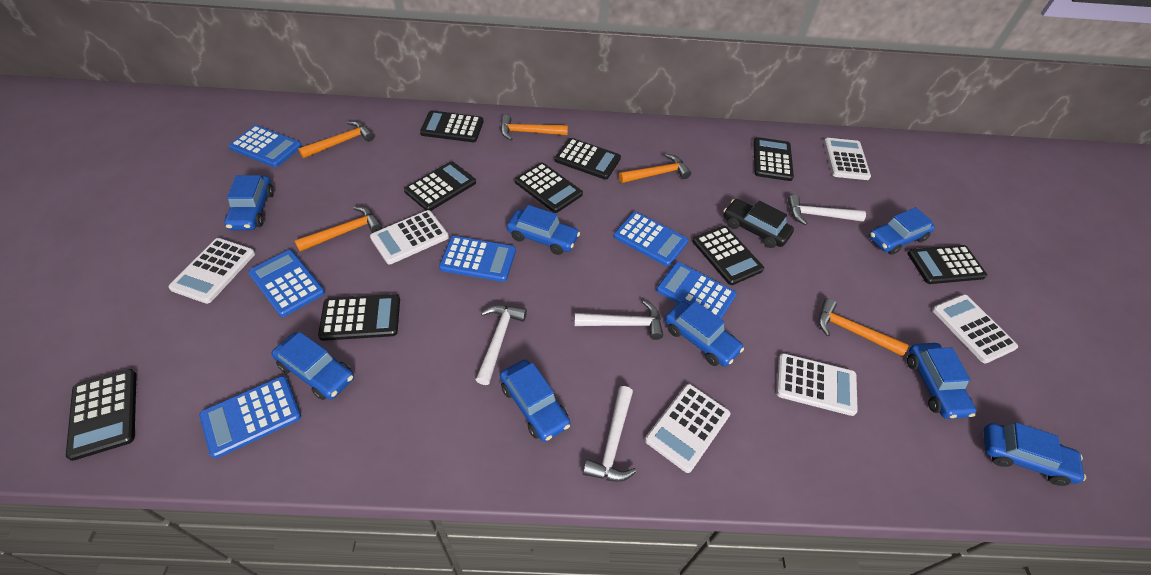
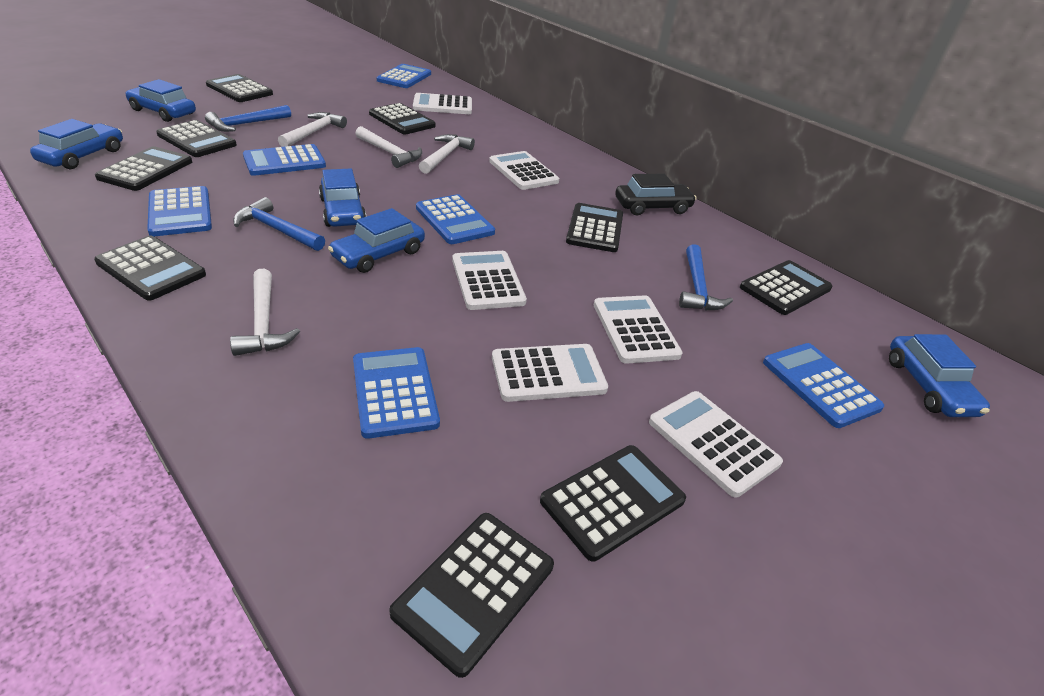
blue car: [224,175,274,230] [272,332,354,400] [500,360,570,442] [507,205,580,255] [665,301,744,367] [869,207,935,255] [907,343,976,419] [983,422,1086,486] = 8 -> [30,119,123,169] [125,79,196,122] [319,168,366,227] [328,208,425,273] [889,334,990,417] = 5
blue hammer: none = 0 -> [205,105,291,132] [233,197,325,251] [679,244,733,310] = 3
orange hammer: [294,206,382,252] [298,121,374,158] [501,115,568,140] [619,154,691,183] [818,298,909,356] = 5 -> none = 0

